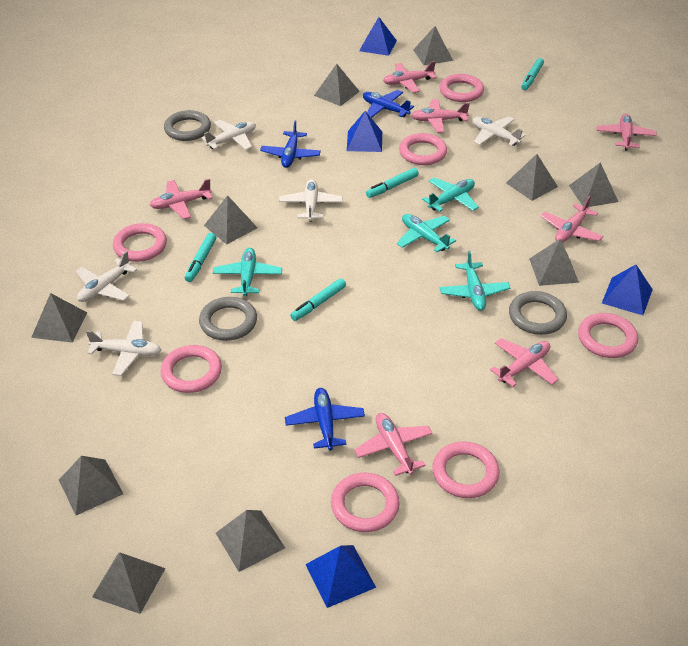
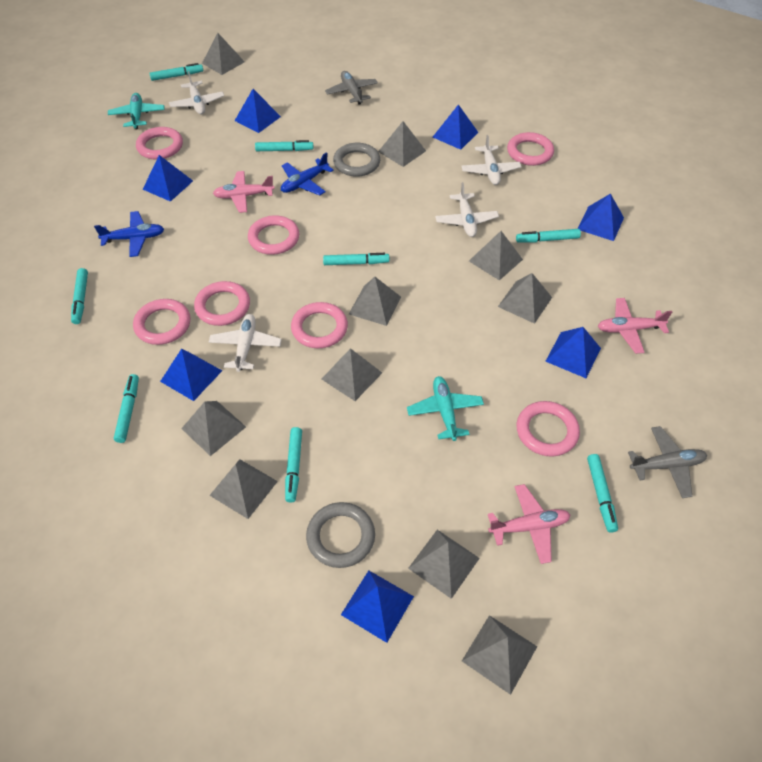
blue plane: [260,120,321,168] [285,388,365,451] [363,90,414,118] = 3 -> [94,211,164,257] [281,152,334,195] = 2
blue pyramid: [305,545,376,608] [347,111,382,152] [359,17,397,56] [602,265,653,315] = 4 -> [143,155,193,202] [160,348,222,401] [235,89,281,133] [341,570,414,643] [433,104,479,150] [545,327,601,378] [578,193,624,241] = 7
grey plane: none = 0 -> [325,71,378,105] [628,426,707,498] = 2
grey ring: [164,110,211,141] [199,297,257,341] [509,291,567,335] = 3 -> [306,502,375,568] [333,143,380,177] = 2
pink plane: [150,179,213,219] [354,413,433,476] [383,61,437,93] [411,99,470,133] [490,338,559,387] [541,196,603,243] [596,114,657,151] = 7 -> [213,171,275,213] [488,484,570,564] [598,298,672,354] = 3
turquoise marker: [185,233,216,282] [290,278,346,321] [366,168,419,198] [521,58,544,90] = 4 -> [71,268,88,324] [114,374,139,443] [149,63,203,81] [255,140,313,151] [285,427,302,502] [323,253,389,265] [516,229,581,242] [587,454,618,533] = 8
turquoise plane: [213,248,282,296] [397,214,456,252] [422,178,479,212] [440,251,510,311] = 4 -> [108,93,164,129] [407,376,484,441] = 2
white plane: [76,251,137,302] [86,321,161,376] [202,120,256,150] [279,179,343,222] [473,117,525,146] = 5 -> [169,71,224,114] [209,314,282,372] [435,182,499,237] [461,135,522,185] = 4

